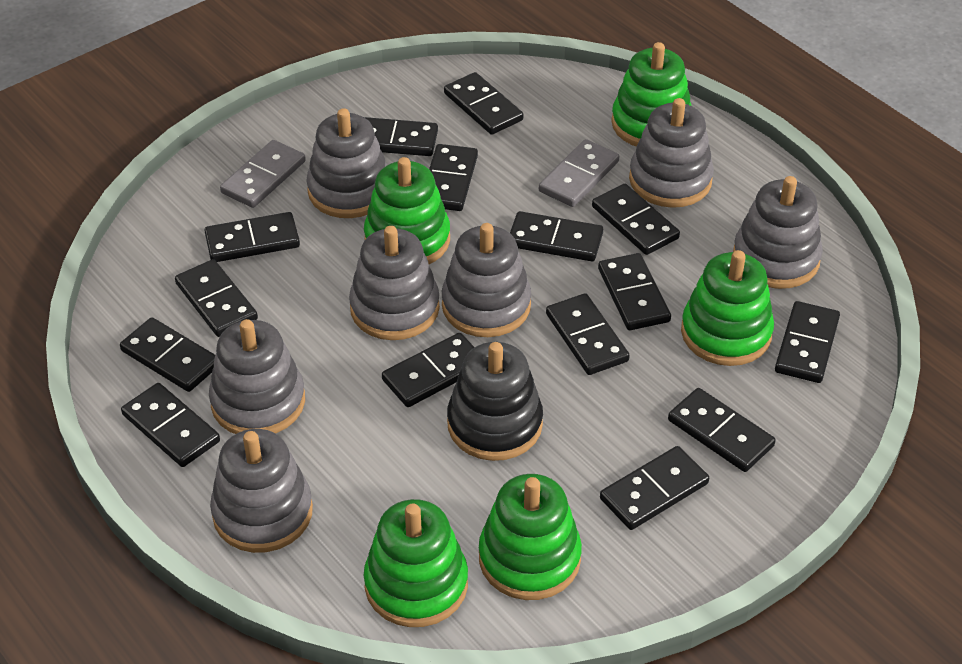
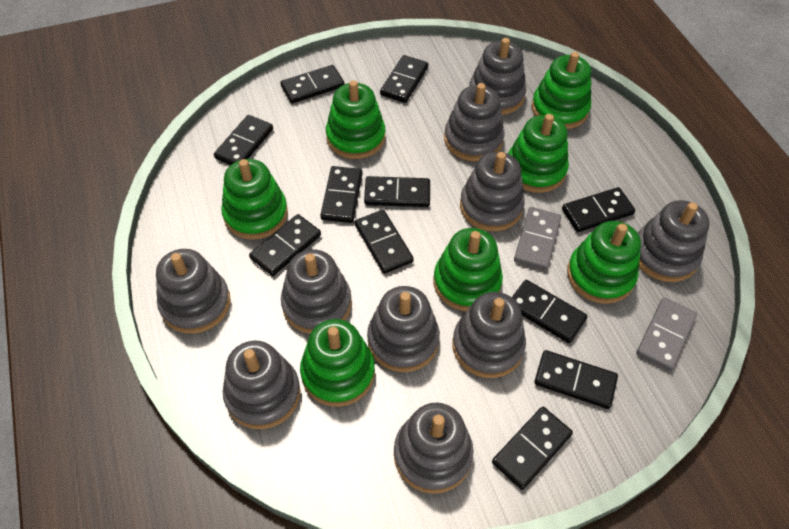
black domino: [120,317,215,392] [121,383,220,467] [175,259,258,337] [204,212,300,262] [364,117,438,156] [382,333,475,407] [429,144,478,211] [444,72,523,135] [510,211,603,261] [546,293,630,375] [592,184,680,255] [598,253,671,330] [600,446,709,530] [668,388,776,472] [775,301,840,383] = 15 -> [214,115,273,165] [249,214,321,276] [280,65,344,103] [320,166,362,223] [355,210,414,274] [364,176,430,207] [380,55,428,103] [492,407,573,490] [512,280,587,343] [534,350,618,409] [562,187,635,232] = 11
black stacking toy: [447,342,543,461] = 1 -> none = 0
green stacking toy: [364,157,450,264] [364,499,468,627] [479,474,582,600] [611,42,691,146] [681,250,774,366] = 5 -> [221,159,288,240] [300,319,375,407] [326,80,385,159] [434,228,503,311] [508,114,569,193] [532,52,591,129] [567,221,641,304] = 7
grey stacking toy: [209,319,305,434] [210,429,313,553] [306,108,387,218] [349,226,440,340] [442,223,531,337] [629,98,714,208] [733,176,823,289] = 7 -> [156,249,231,334] [223,341,301,429] [281,249,351,334] [367,286,440,372] [394,403,474,494] [444,83,505,161] [452,292,526,378] [460,152,525,231] [469,38,526,115] [638,200,710,282] = 10

